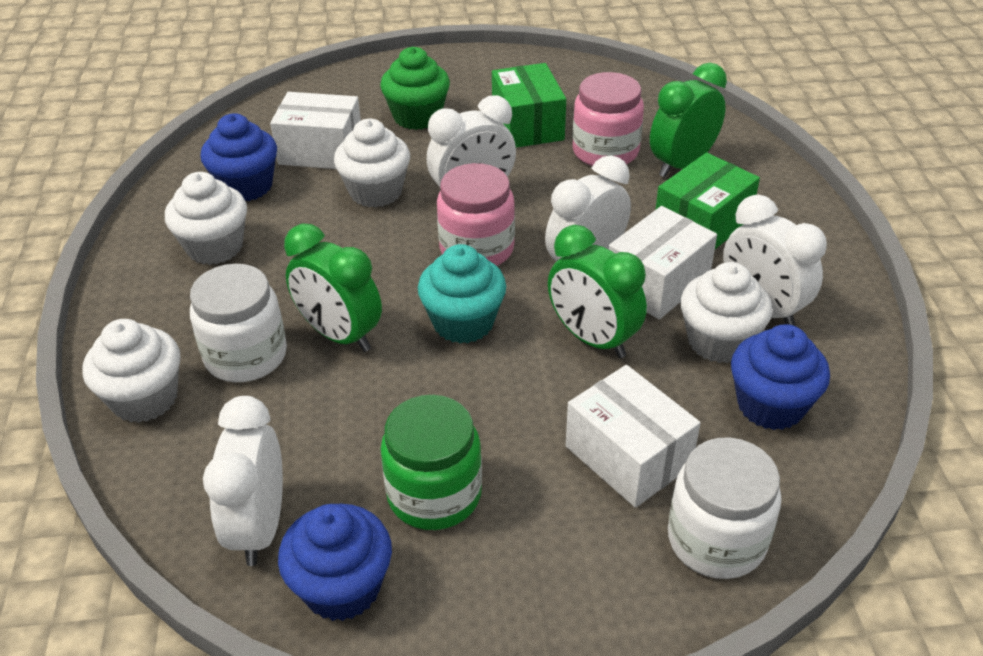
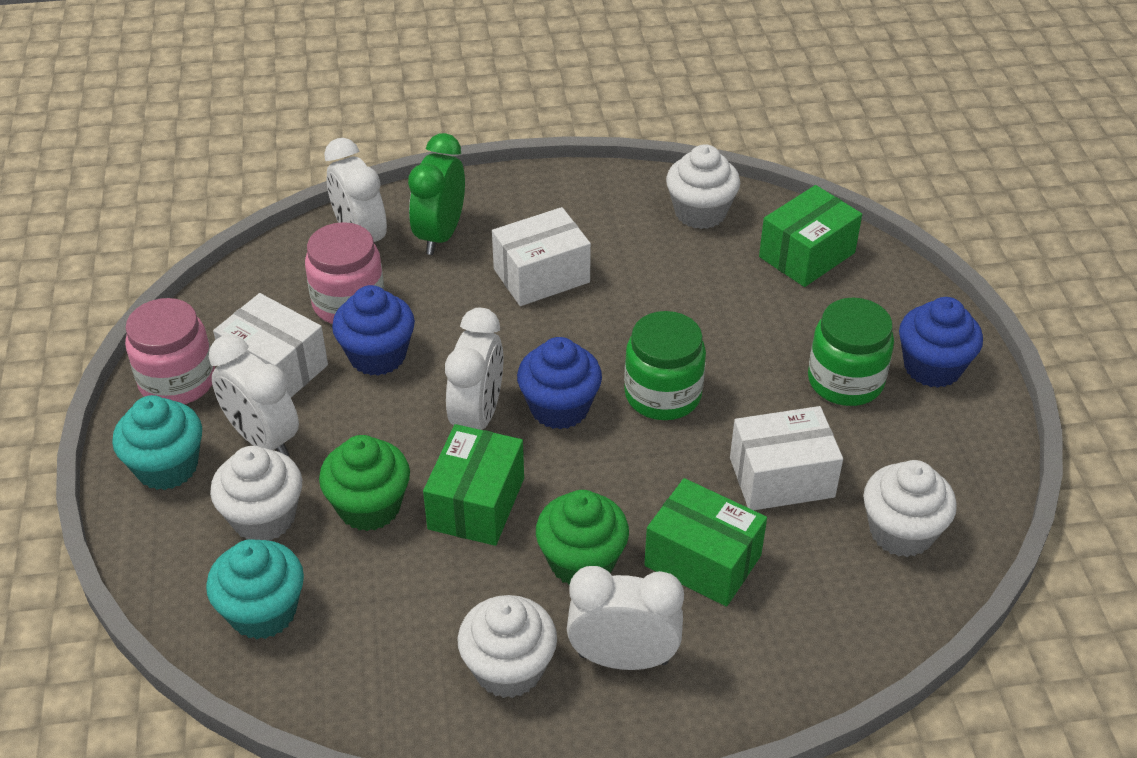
green box: [492,63,566,148] [655,152,760,249] = 2 -> [423,424,524,546] [644,478,767,607] [759,185,862,287] = 3
green clock: [284,224,382,352] [548,225,647,358] [650,63,727,177] = 3 -> [408,133,465,255] = 1
green cupcake: [380,47,450,130] = 1 -> [319,435,410,531] [536,490,629,586] = 2
green jar: [380,395,482,530] = 1 -> [624,311,706,420] [808,298,894,406] = 2
turquoise cupcake: [418,244,506,343] = 1 -> [112,395,202,490] [206,539,304,639] = 2
white jar: [190,264,287,382] [668,438,782,579] = 2 -> none = 0

